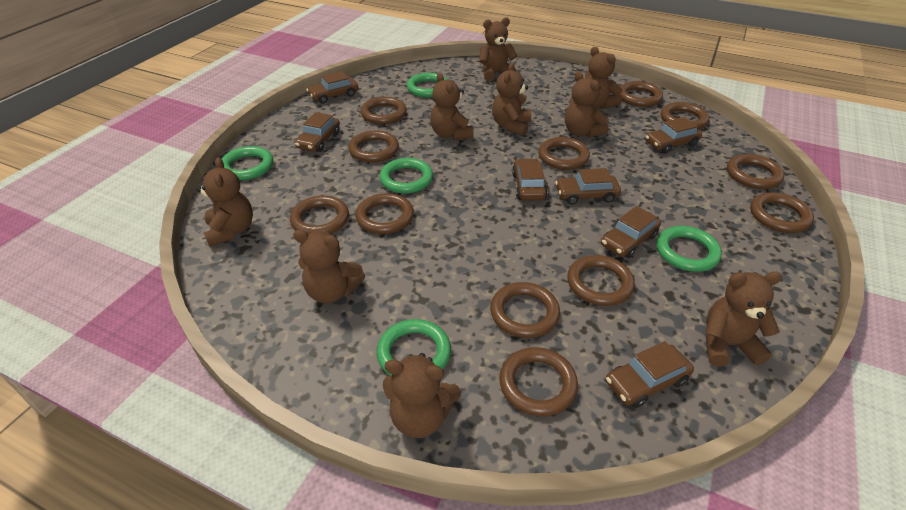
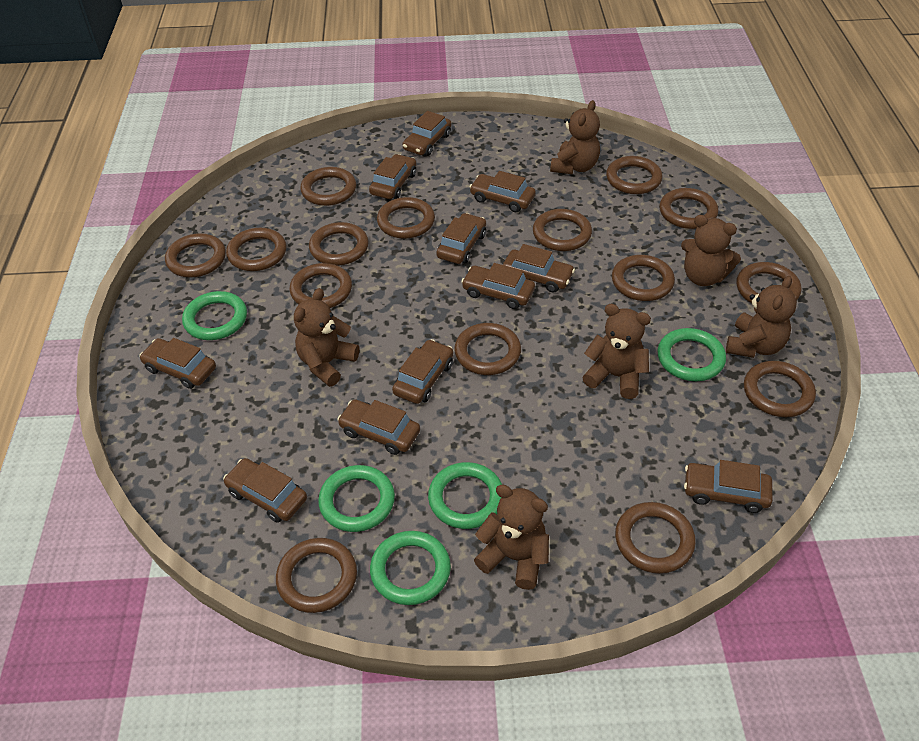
brown car: [295,112,340,152] [306,71,358,104] [512,159,547,200] [555,168,621,205] [601,206,661,258] [606,341,694,408] [645,117,702,153] = 7 -> [140,338,216,389] [223,458,307,523] [337,399,420,455] [369,154,416,199] [392,339,453,404] [402,111,451,156] [436,213,486,264] [461,263,535,309] [469,171,536,212] [503,244,575,293] [684,460,773,513] = 11
brown ring: [290,196,349,234] [348,130,399,162] [355,193,414,234] [360,97,407,124] [490,282,560,338] [499,347,578,416] [538,137,590,170] [567,255,635,306] [620,81,663,107] [661,102,709,129] [727,154,784,189] [750,192,814,233] = 12 -> [165,233,226,278] [226,228,287,271] [276,538,357,613] [289,263,352,308] [300,167,356,206] [309,222,369,266] [377,197,435,239] [454,323,521,375] [533,209,592,251] [606,156,663,194] [612,255,675,301] [615,502,696,574] [659,188,719,229] [737,262,802,303] [744,361,816,417] = 15
brown teddy bear: [197,157,253,247] [293,230,365,304] [383,353,461,438] [430,73,474,140] [479,17,518,81] [492,63,531,136] [565,71,608,137] [585,47,622,109] [705,271,782,367] = 9 -> [294,288,359,387] [474,484,549,590] [550,100,600,174] [582,304,651,399] [681,215,741,286] [726,276,797,358] = 6

